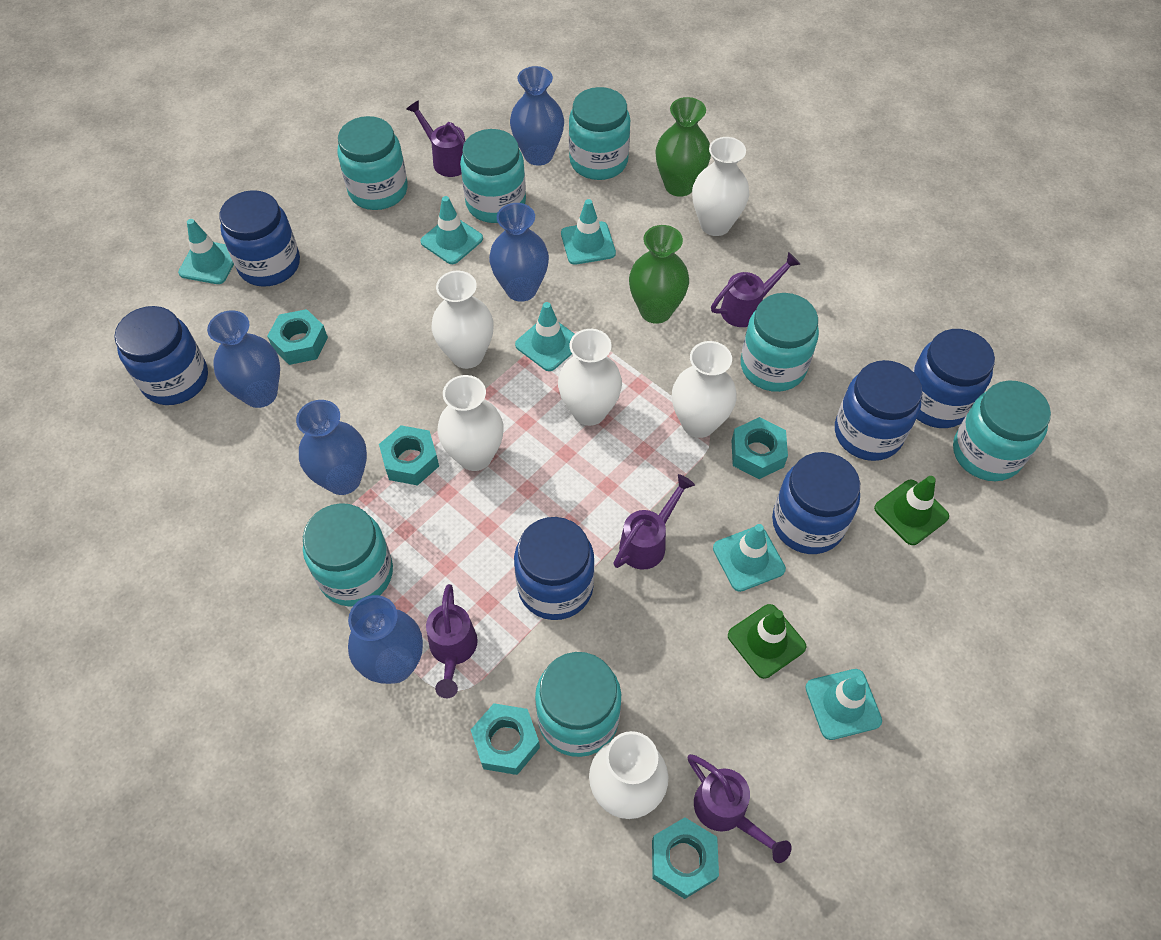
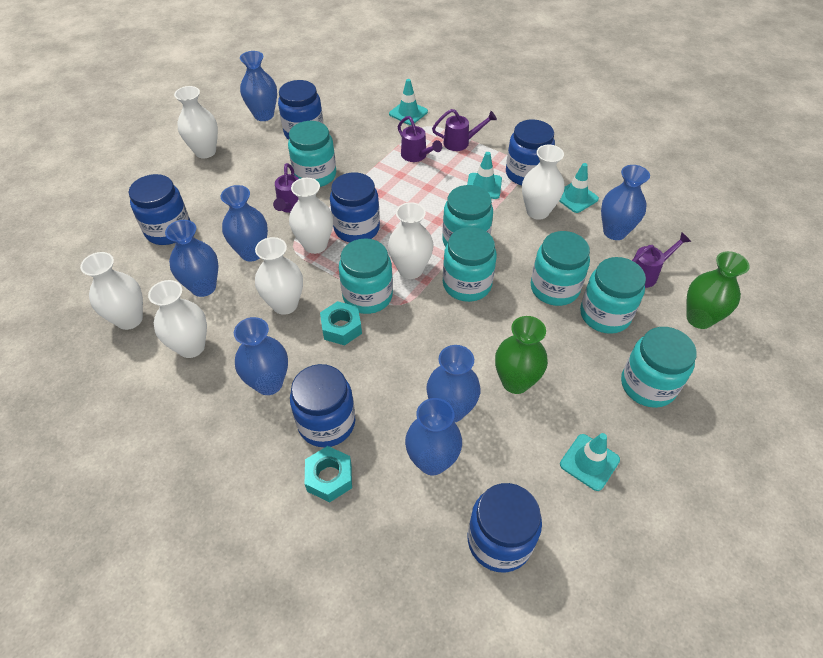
blue vase: [207,310,280,408] [296,400,367,495] [348,595,423,684] [489,203,549,302] [510,66,564,166] = 5 -> [165,220,219,297] [221,185,268,261] [234,317,288,395] [240,51,277,121] [405,398,462,475] [426,345,481,423] [601,165,650,240] = 7
green traffic cone: [728,604,806,679] [874,476,949,545] = 2 -> none = 0
purple watering can: [406,100,465,177] [426,584,478,698] [613,474,695,570] [688,754,792,863] [711,252,801,327] = 5 -> [273,163,299,213] [398,116,442,162] [432,109,497,151] [632,232,691,288] = 4
turquoise nut: [267,309,328,365] [379,425,439,486] [471,703,540,775] [652,817,719,899] [732,417,788,479] = 5 -> [305,446,352,502] [320,301,362,346] = 2
turquoise traffic cone: [178,219,234,284] [421,196,483,264] [515,302,575,371] [561,199,616,265] [713,524,786,592] [805,669,882,740] = 6 -> [389,79,428,125] [467,152,502,199] [559,163,599,213] [560,433,620,491] = 4
white vase: [431,271,494,369] [438,375,503,471] [558,329,622,426] [589,731,668,819] [672,341,737,438] [692,137,749,236] = 6 -> [80,252,143,330] [148,280,207,358] [174,86,218,158] [255,237,303,315] [289,178,333,254] [388,202,434,279] [522,145,564,220] = 7

